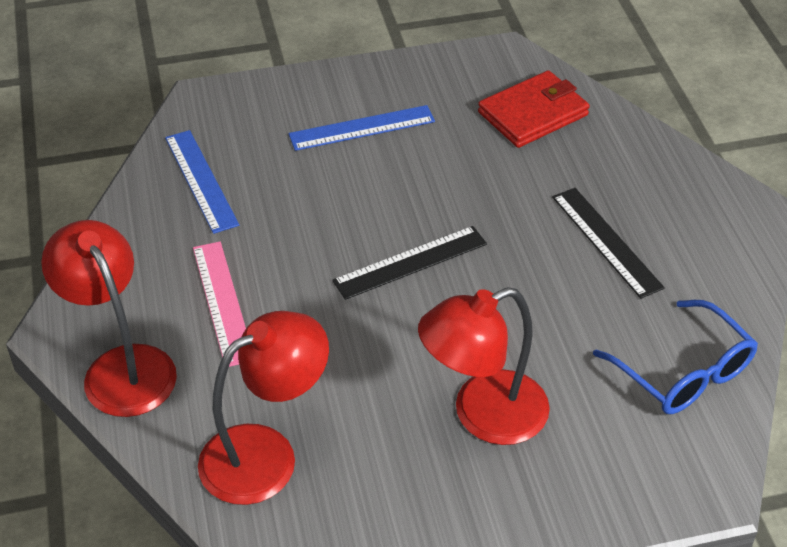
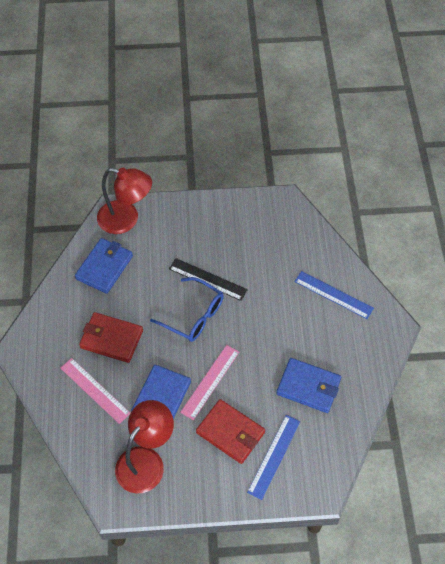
black ruler: [332,226,487,300] [552,188,665,299] = 2 -> [169,258,248,301] = 1
blue wallet: none = 0 -> [75,238,133,294] [131,365,191,419] [276,358,341,413] = 3
pink ruler: [193,242,246,367] = 1 -> [61,358,130,424] [180,345,239,420] = 2
red lamp: [41,220,177,417] [198,311,329,505] [418,287,550,445] = 3 -> [97,168,152,234] [115,400,174,494] = 2
red wallet: [478,70,590,148] = 1 -> [79,312,143,363] [196,399,265,464] = 2

